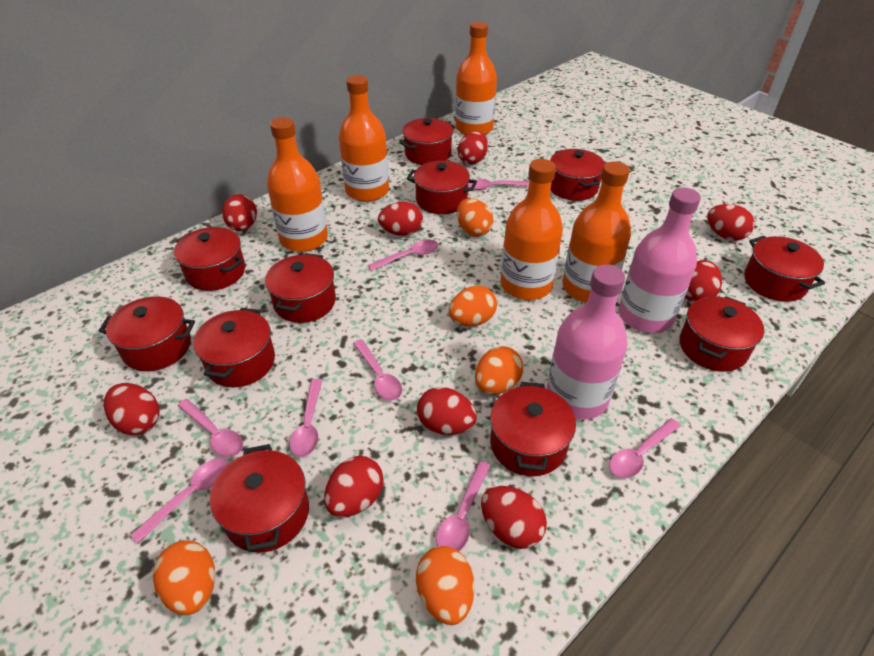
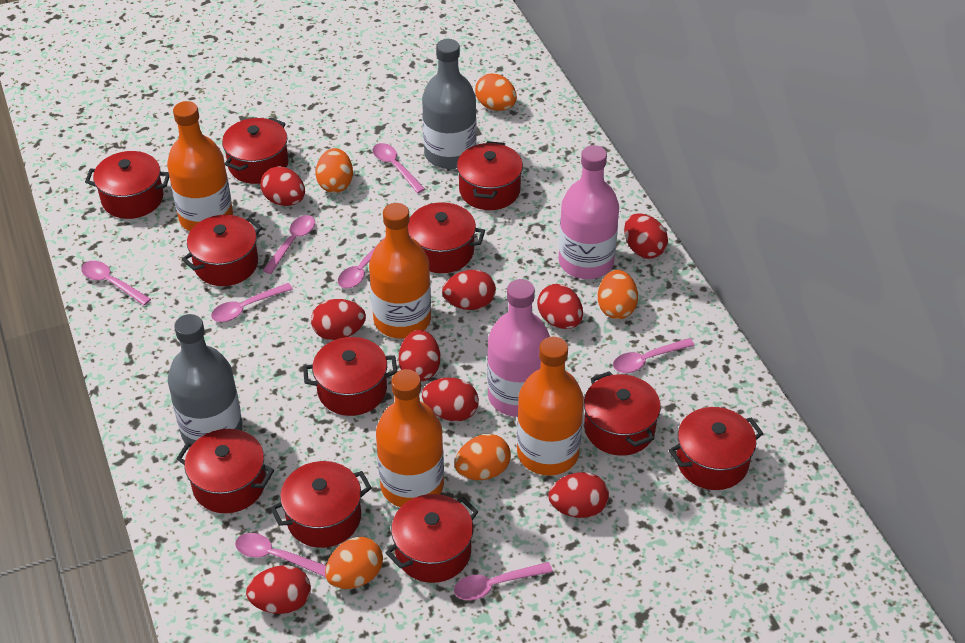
grey bottle: none = 0 -> [168,314,243,448] [422,39,477,169] = 2
orange bottle: [267,117,328,252] [339,75,389,202] [455,22,497,135] [501,159,563,300] [563,161,631,303] = 5 -> [167,101,233,231] [369,203,431,339] [376,369,444,507] [517,336,584,476] = 4

